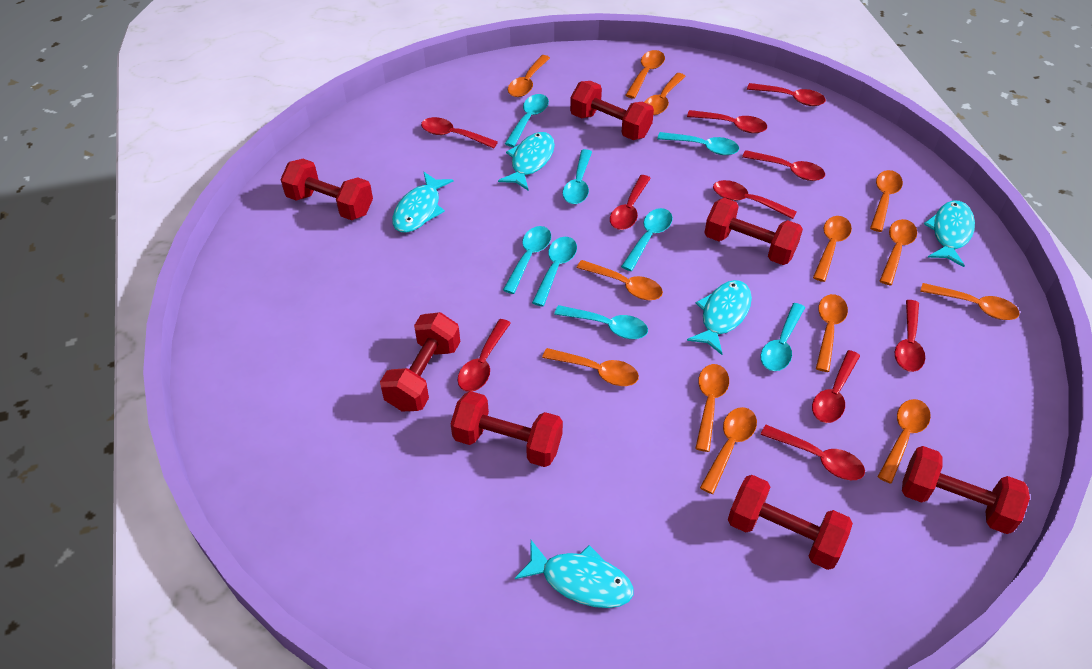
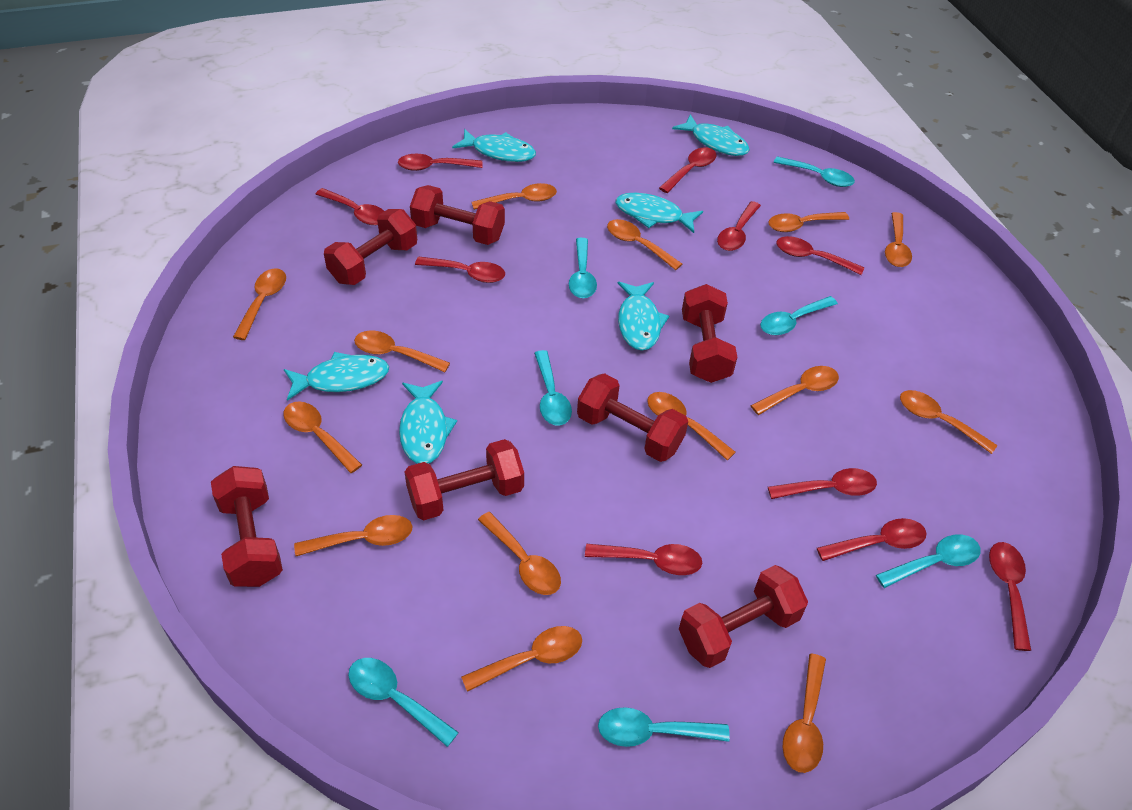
orange spoon: [508,55,550,97] [542,348,639,386] [576,260,663,300] [625,50,665,99] [644,73,686,115] [695,364,729,452] [700,407,757,494] [813,216,852,282] [816,294,848,372] [870,170,903,232] [878,399,931,484] [880,219,917,285] [920,283,1020,320] = 13 -> [233,269,286,340] [284,401,362,473] [294,515,412,556] [354,331,450,372] [461,626,582,692] [471,183,557,210] [478,512,561,595] [607,219,682,270] [647,392,736,460] [751,366,839,415] [768,212,849,232] [782,653,826,773] [885,212,912,267] [900,390,998,454] = 14
turquoise fish: [392,172,454,233] [498,132,555,190] [515,540,634,608] [687,280,752,355] [924,200,975,267] = 5 -> [284,352,389,401] [399,381,457,464] [452,129,536,162] [615,193,703,233] [618,282,669,351] [672,114,750,156] = 6
turquoise spoon: [503,226,551,294] [505,94,549,147] [532,237,577,307] [554,305,648,339] [562,149,592,204] [621,208,672,271] [657,132,739,155] [761,303,805,371] = 8 -> [348,658,459,747] [534,350,572,426] [569,238,597,298] [598,707,730,747] [760,296,838,335] [773,156,855,187] [876,535,981,588] = 7

